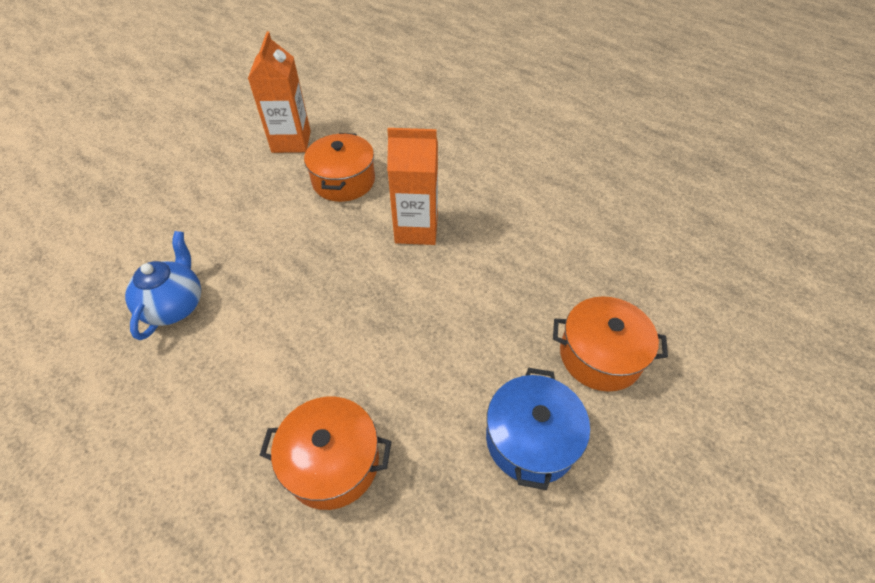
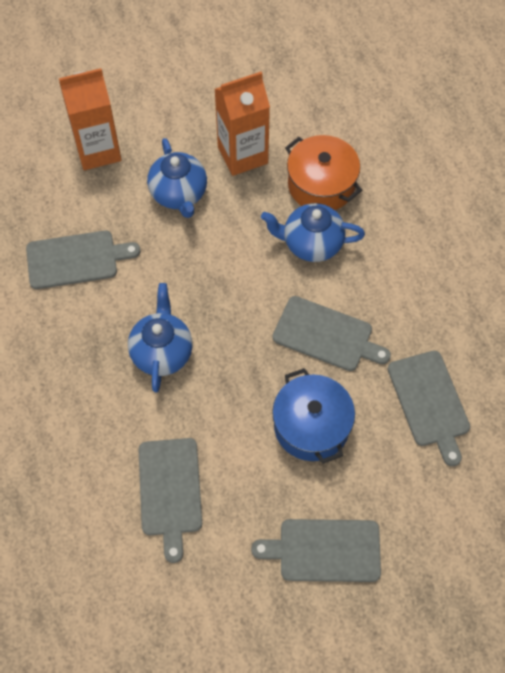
blue teapot: [125,231,201,340] = 1 -> [128,283,193,392] [147,138,207,218] [261,203,365,262] = 3
grey cutting board: none = 0 -> [26,231,141,289] [138,438,202,563] [251,519,381,582] [272,296,391,371] [388,351,470,466] = 5
orange pot: [260,397,392,510] [304,133,375,202] [553,296,668,392] = 3 -> [285,135,362,210] = 1

